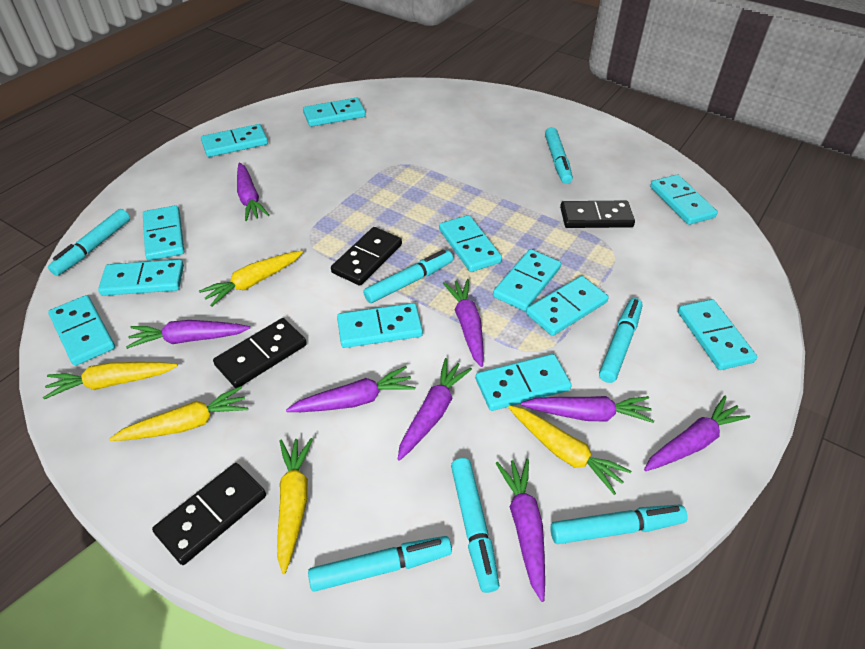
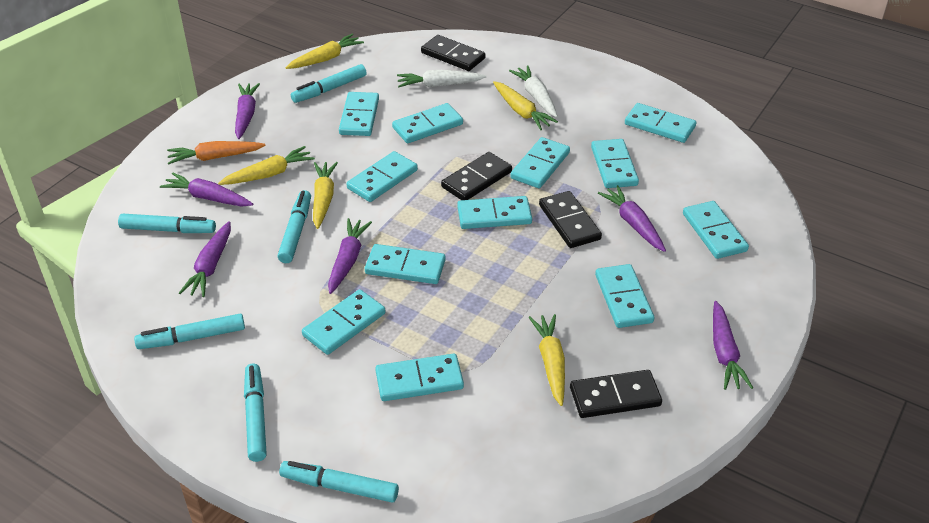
orange carrot: none = 0 -> [167,141,266,165] = 1
purple carrot: [126,320,250,349] [237,163,269,221] [286,366,415,412] [398,358,472,461] [443,279,484,367] [496,459,545,602] [521,396,654,423] [644,396,750,471] = 8 -> [160,172,253,207] [179,221,231,297] [235,83,260,139] [328,218,372,294] [598,185,666,252] [713,301,753,390] = 6
turquoise marker: [48,209,130,276] [308,536,452,592] [363,250,453,303] [451,458,499,593] [545,127,573,184] [550,505,688,544] [599,298,643,383] = 7 -> [118,214,216,233] [134,314,245,349] [244,364,267,462] [278,190,311,263] [279,461,399,502] [291,64,367,103] = 6
white carrot: none = 0 -> [397,70,486,87] [509,65,558,117] = 2

